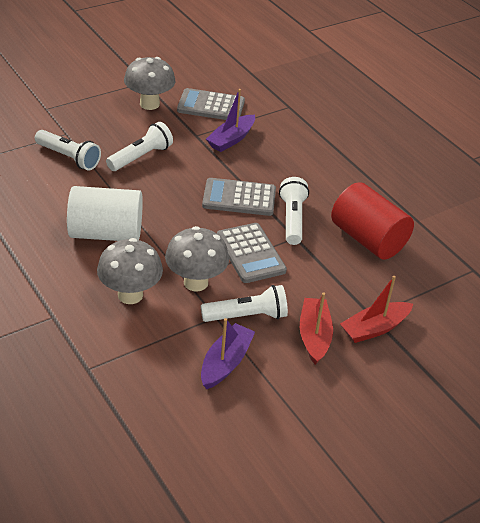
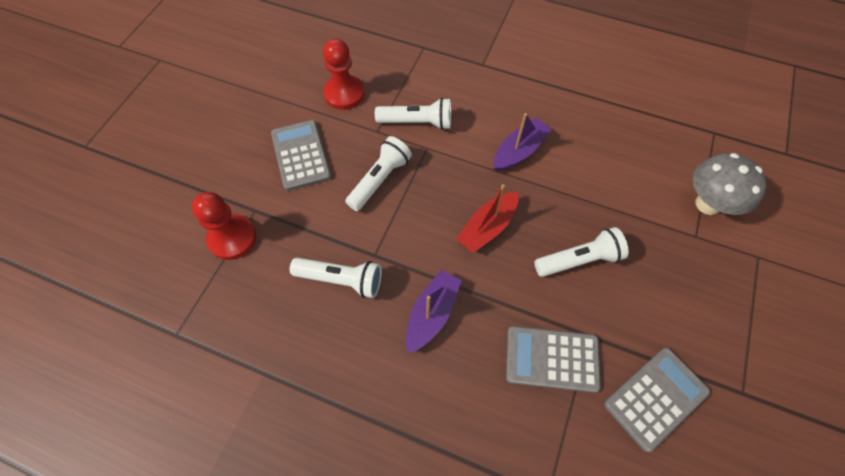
grey mushroom: [97,238,163,304] [124,57,175,110] [165,226,229,292] = 3 -> [693,153,767,215] = 1
red boat: [300,293,333,365] [340,276,413,343] = 2 -> [456,184,519,253] = 1
red cylinder: [331,182,414,260] = 1 -> none = 0
red pawn: none = 0 -> [192,192,257,260] [323,38,365,110] = 2
white cylinder: [67,186,143,241] = 1 -> none = 0

